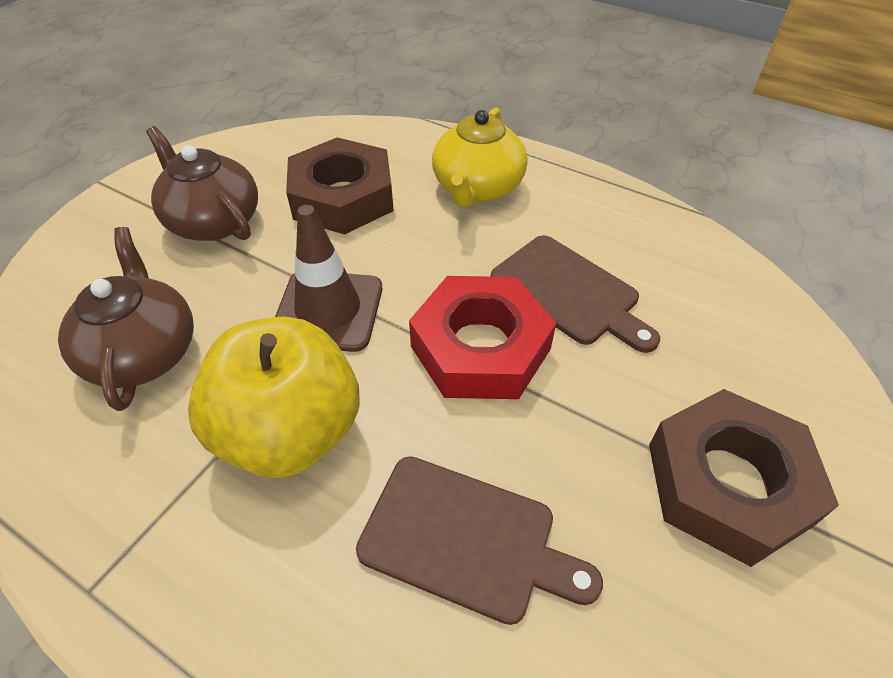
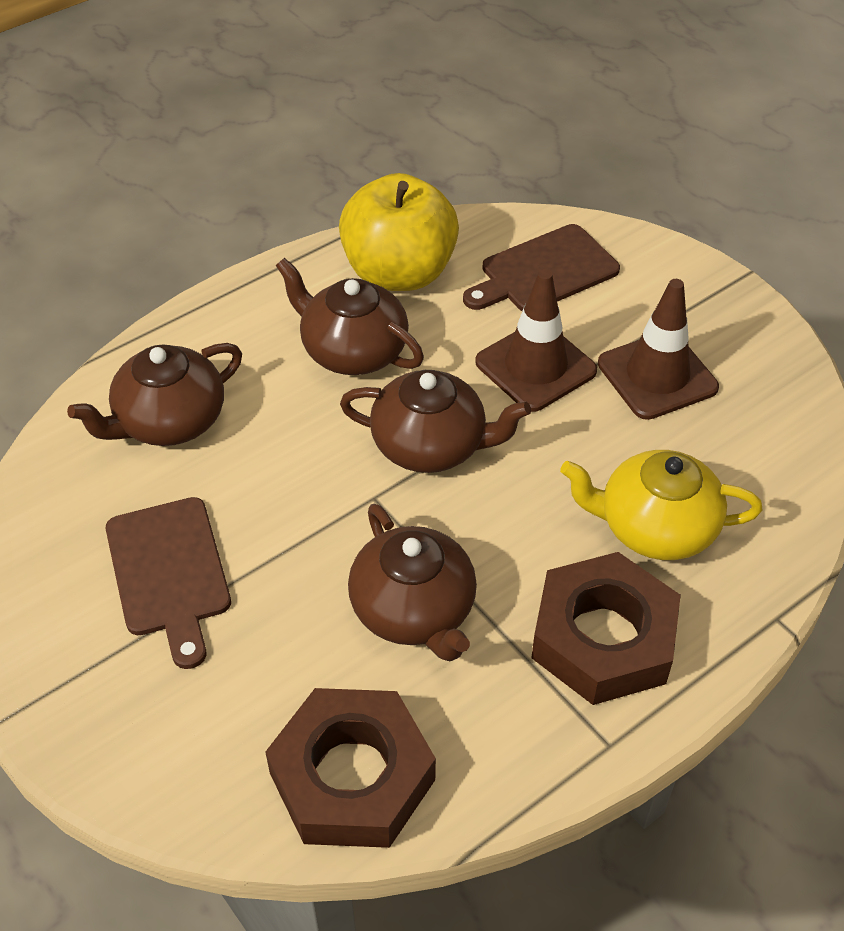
brown teapot: [58,227,194,411] [146,126,258,241] = 2 -> [67,343,242,446] [276,258,424,375] [340,370,531,473] [348,504,477,661] = 4
brown traffic cone: [275,205,382,352] = 1 -> [475,269,597,412] [598,279,719,420] = 2
red nut: [409,276,556,399] = 1 -> none = 0

